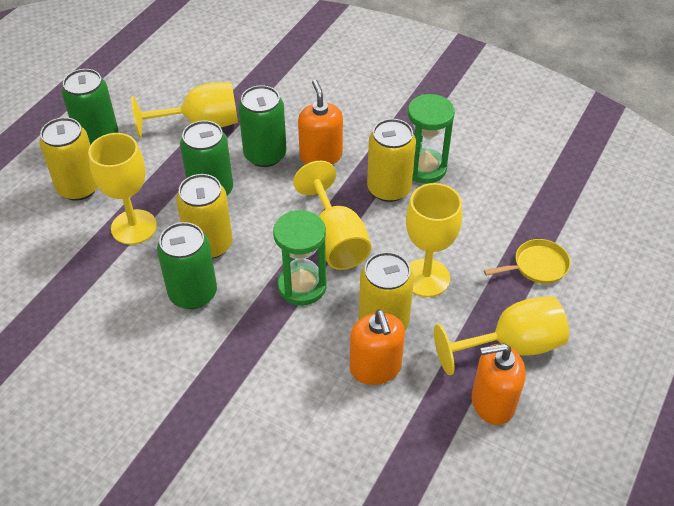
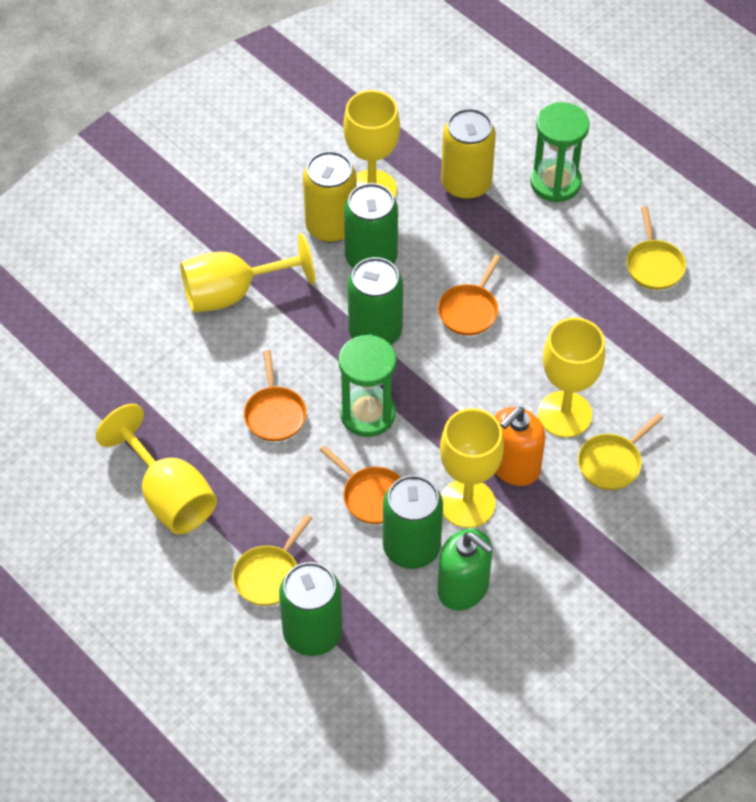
green soap dispenser: none = 0 -> [438,529,493,611] = 1
orange pan: none = 0 -> [244,350,307,441] [320,445,401,524] [438,255,501,336] = 3
orange soap dispenser: [298,80,343,165] [350,310,405,385] [472,343,526,425] = 3 -> [494,407,545,486] = 1
yellow can: [39,117,98,201] [176,174,232,259] [359,252,414,331] [367,119,416,202] = 4 -> [303,151,357,243] [441,108,496,200] = 2
yellow pan: [484,239,570,284] = 1 -> [233,514,312,606] [578,414,663,490] [626,206,686,290] = 3

